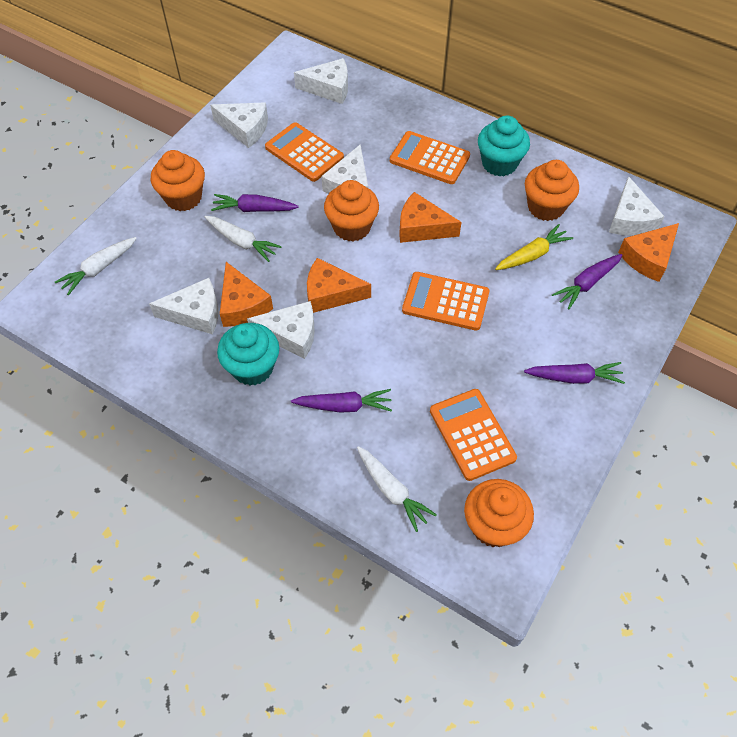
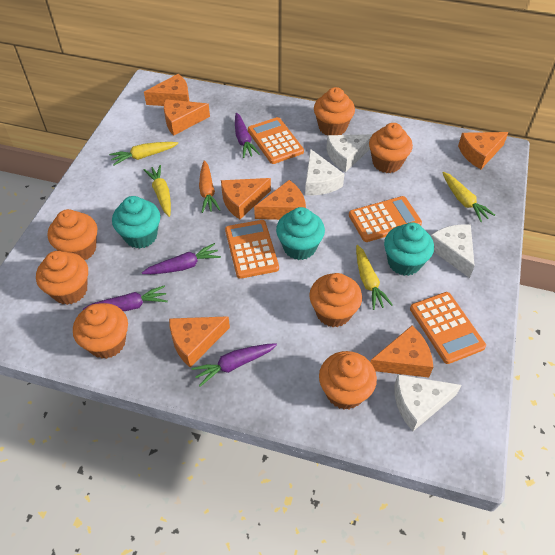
orange carrot: none = 0 -> [199,160,220,213] = 1
orange cheese: [220,262,273,327] [307,258,371,313] [399,192,461,243] [618,223,679,282] = 4 -> [144,74,189,106] [164,99,210,135] [169,316,230,367] [221,178,271,219] [254,180,306,220] [370,325,433,378] [458,132,509,169] = 7
orange cupcake: [151,150,205,211] [324,180,379,242] [464,479,534,547] [525,160,579,221] = 4 -> [36,251,88,305] [48,209,97,260] [73,303,128,359] [309,273,362,327] [314,87,355,136] [319,351,377,410] [369,123,413,173] = 7
turquoise cupcake: [217,323,279,386] [478,115,530,177] = 2 -> [112,196,160,249] [276,207,325,260] [384,222,434,276] = 3
white carrot: [55,237,137,296] [205,216,282,262] [357,446,437,532] = 3 -> none = 0
white cheese: [149,278,218,334] [210,102,268,148] [247,301,315,359] [294,58,348,104] [322,144,368,194] [609,176,665,236] = 6 -> [305,149,344,195] [326,134,373,172] [394,375,461,431] [431,224,475,278] = 4
yellow carrot: [495,224,573,270] = 1 -> [109,142,178,166] [143,165,171,217] [356,245,393,310] [442,172,495,222] = 4

